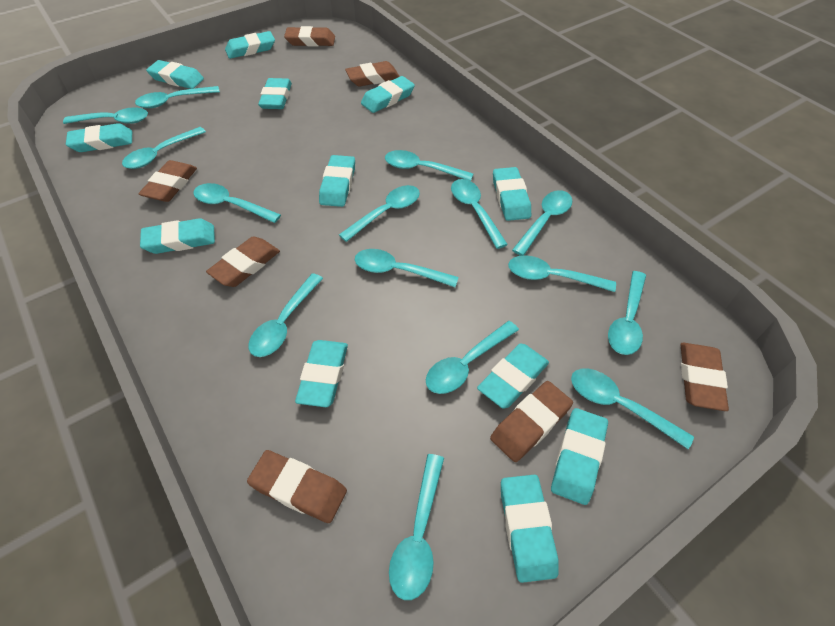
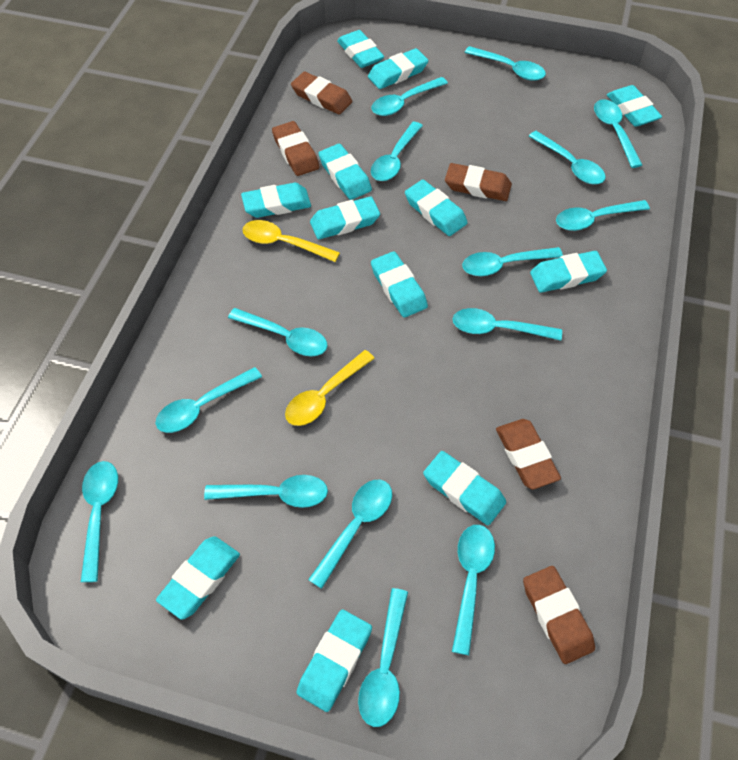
brown eraser: [139,160,197,202] [206,236,280,287] [247,450,347,523] [284,26,335,47] [345,61,400,87] [490,381,573,462] [681,343,729,411] = 7 -> [272,121,320,176] [291,72,352,114] [445,163,512,201] [496,419,561,489] [523,566,595,664] = 5
yellow spoon: none = 0 -> [243,220,340,262] [285,350,375,426] = 2

